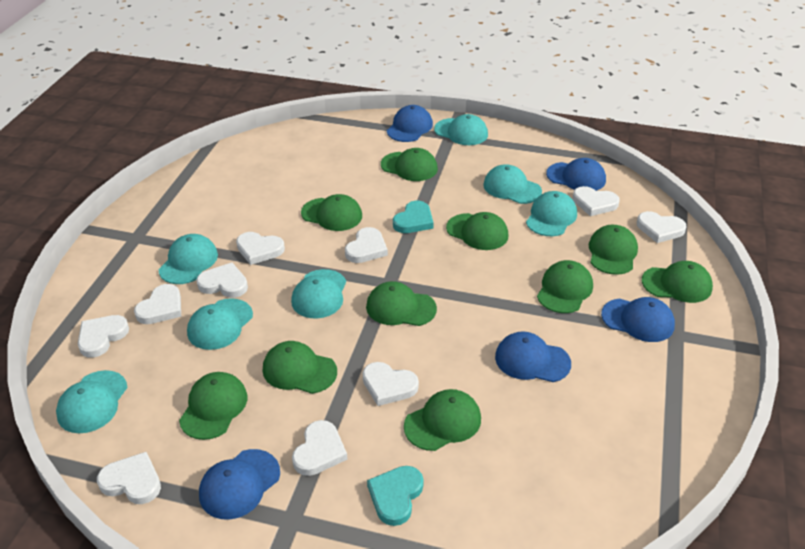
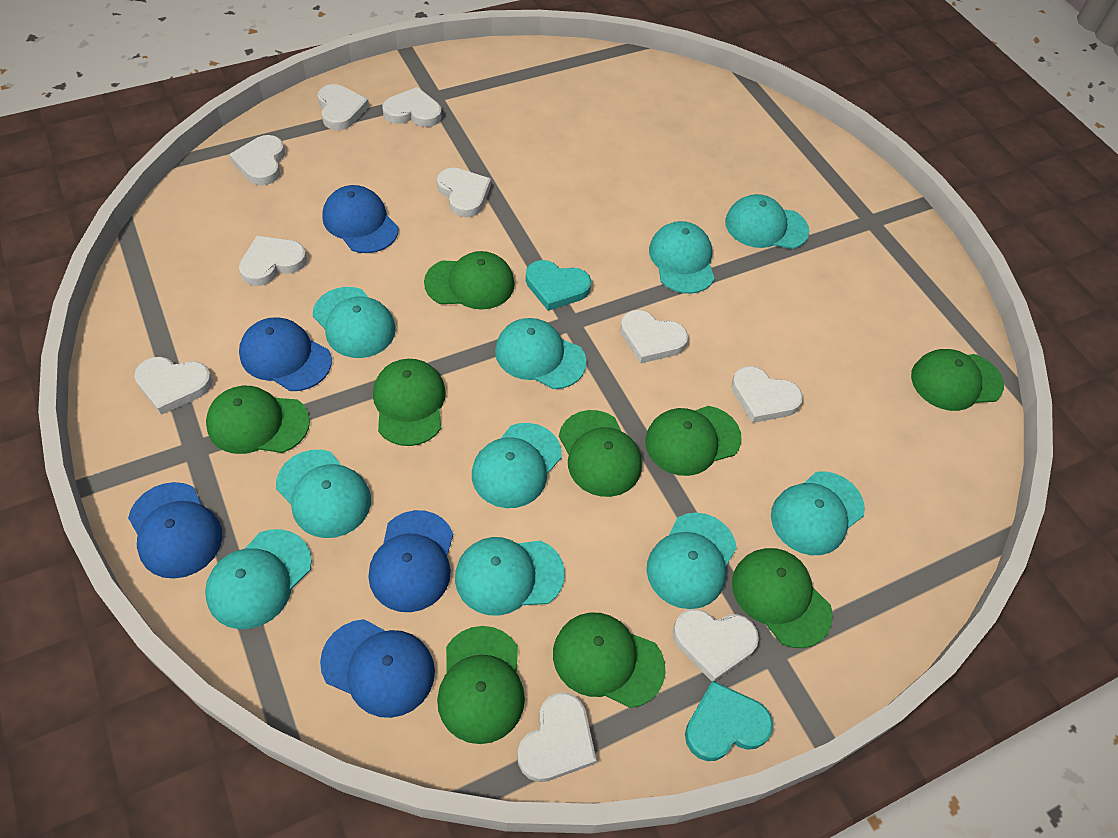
green cap: [179,372,247,440] [263,341,337,394] [301,194,362,231] [366,281,437,326] [381,148,438,181] [404,389,481,451] [446,212,509,250] [537,260,593,313] [589,225,638,275] [642,261,713,303] = 10 -> [206,386,310,454] [373,359,446,446] [424,251,515,310] [437,626,525,744] [553,612,666,708] [559,410,642,497] [645,406,742,476] [732,548,833,648] [911,349,1004,411] = 9
turquoise cap: [56,370,128,433] [159,234,218,284] [187,298,253,350] [291,269,346,319] [434,114,488,145] [483,164,542,204] [526,191,577,236] = 7 -> [205,529,312,629] [276,450,371,538] [313,287,396,358] [455,537,565,616] [472,423,562,508] [495,318,587,389] [646,513,737,609] [649,221,715,294] [725,194,809,249] [771,471,865,555] = 10

